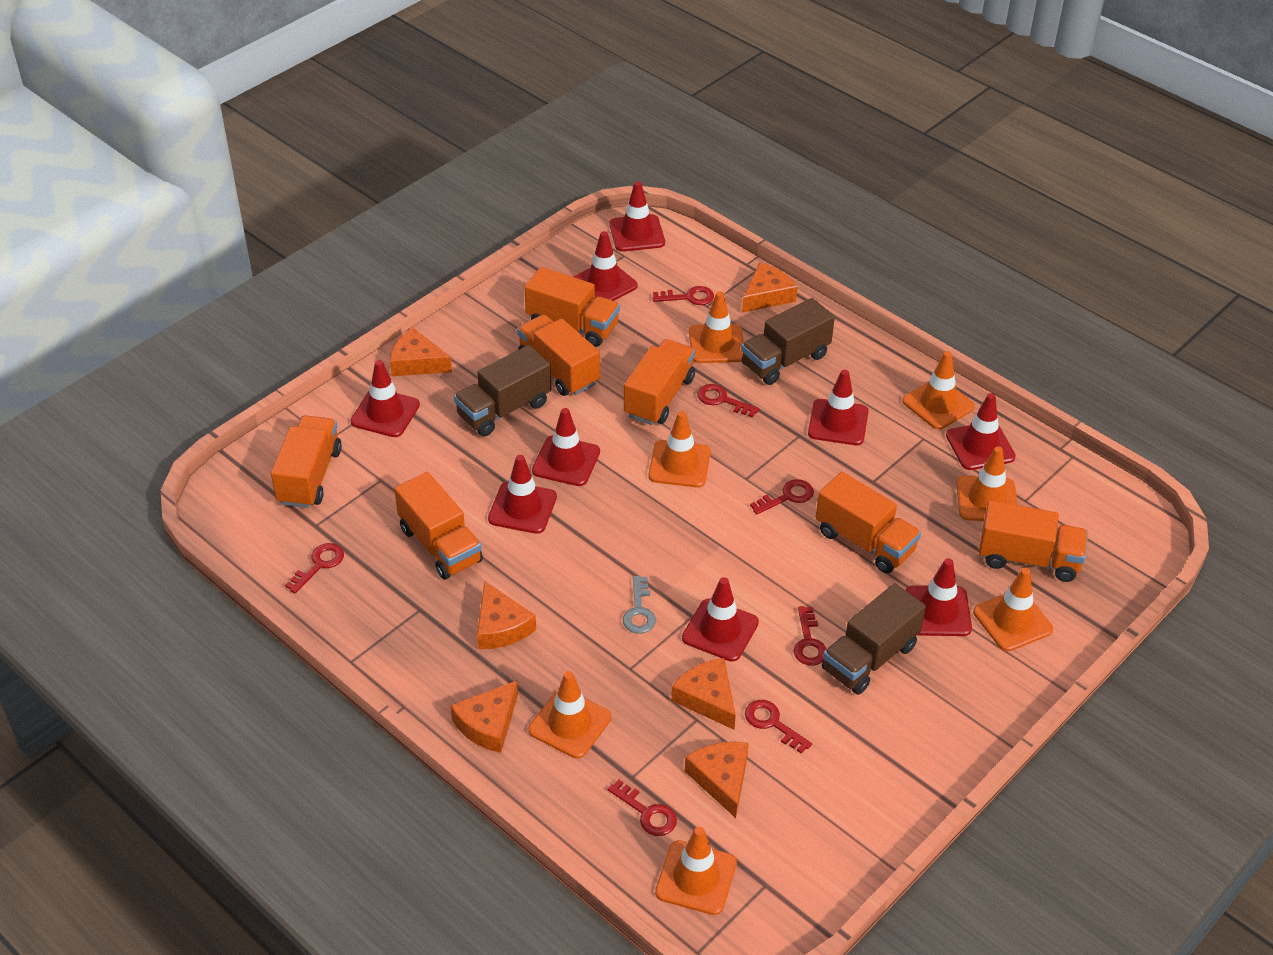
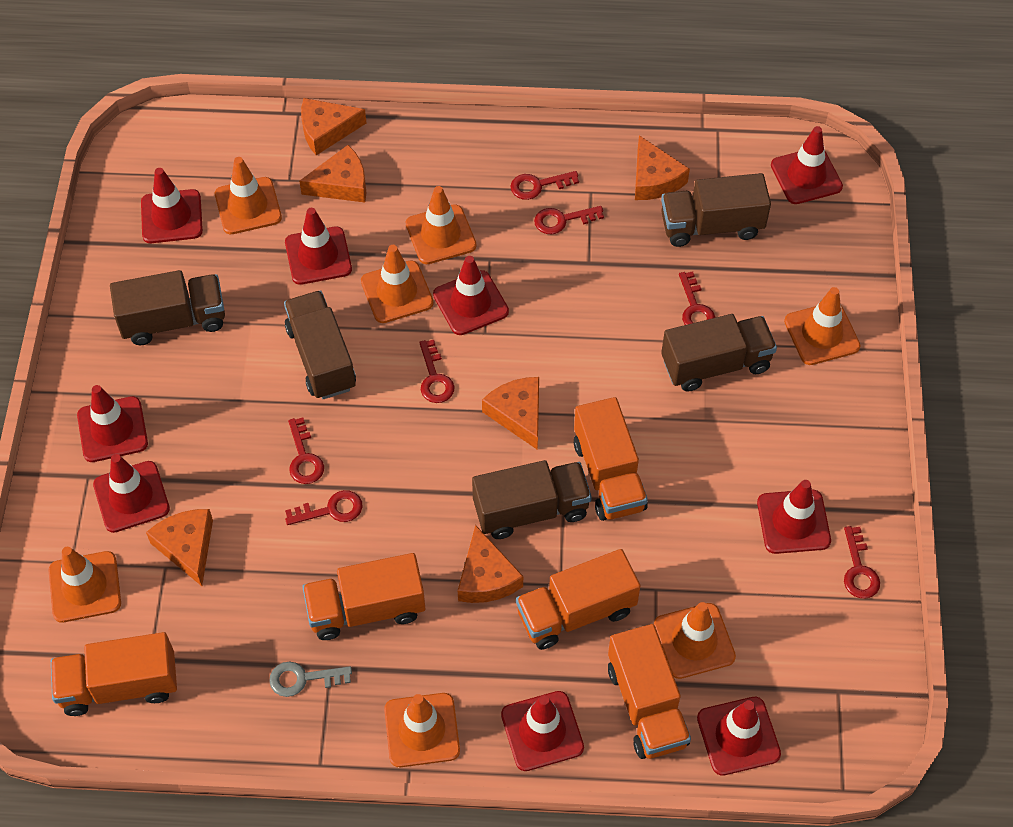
brown truck: [454,345,551,436] [741,298,835,385] [822,583,926,695] = 3 -> [110,270,225,345] [284,290,356,399] [472,460,592,539] [661,173,771,247] [661,314,777,392] = 5
orange truck: [271,415,342,508] [394,472,483,580] [517,314,600,396] [524,267,620,347] [624,339,695,425] [815,472,921,573] [979,500,1088,582] = 7 -> [51,632,177,716] [302,553,425,640] [516,549,640,650] [574,397,648,521] [608,624,691,759] = 5

